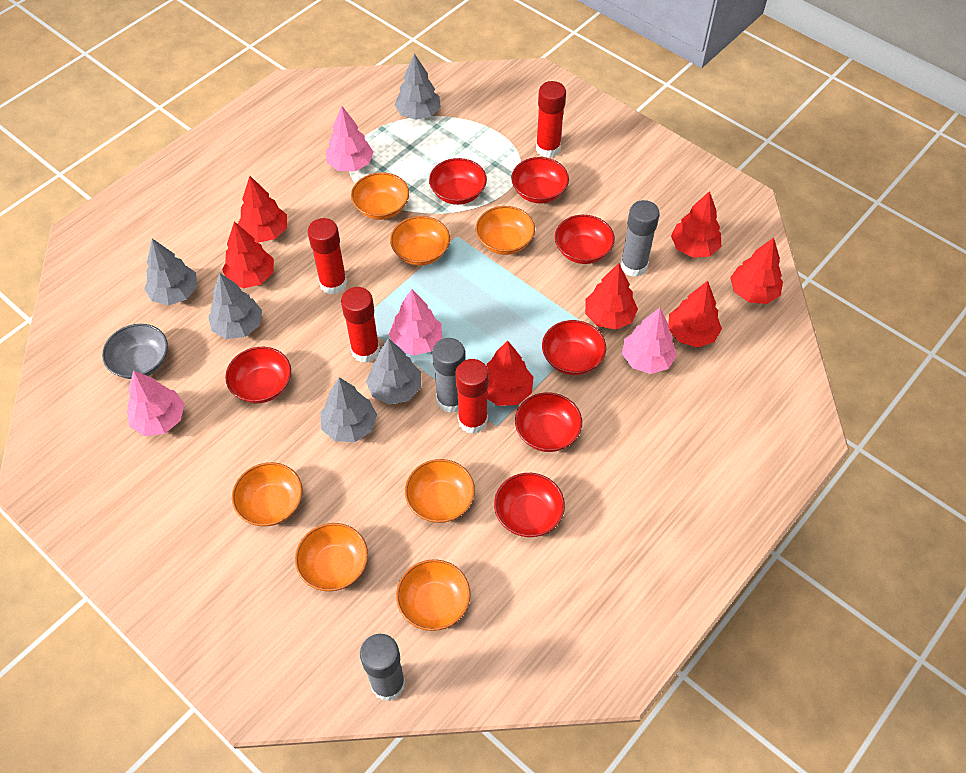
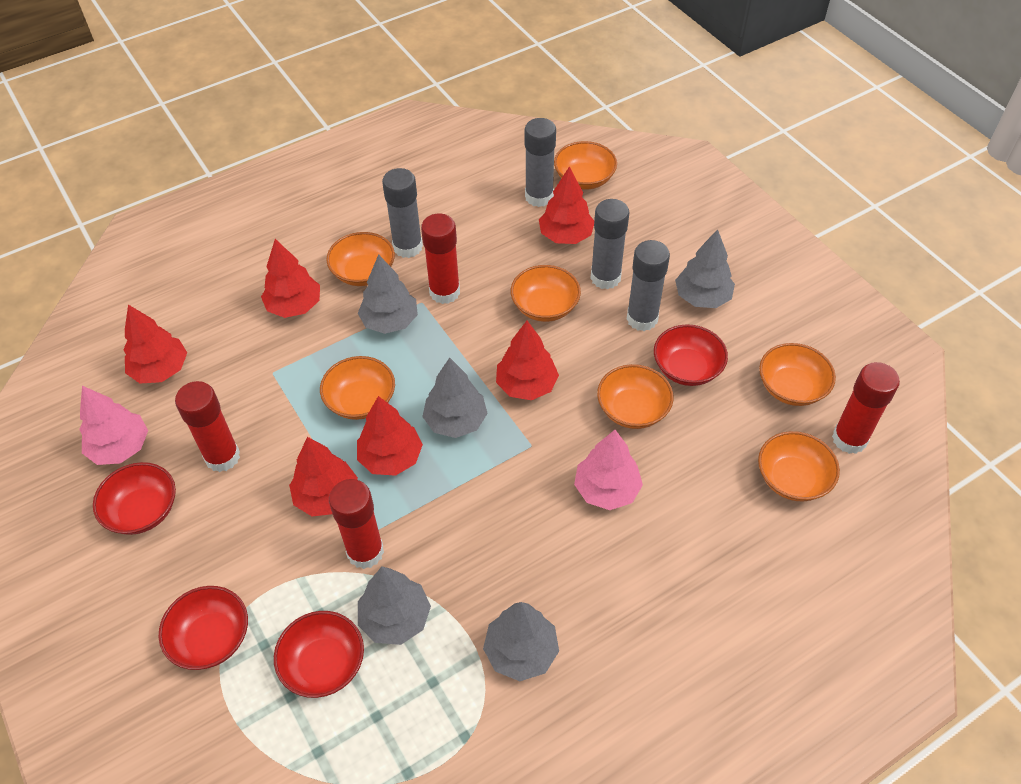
grey bowl: [102,324,168,379] = 1 -> none = 0
grey glue stick: [360,634,405,701] [432,338,465,413] [620,200,660,277] = 3 -> [382,168,423,258] [525,118,556,207] [590,199,629,290] [626,240,670,331] = 4
pink tree: [127,370,184,436] [326,106,374,171] [389,289,442,356] [622,308,677,374] = 4 -> [79,386,148,465] [574,430,643,510] = 2
red bowl: [225,347,291,403] [429,158,487,205] [494,473,565,537] [511,157,569,203] [515,392,582,452] [542,320,606,375] [555,215,615,264] = 7 -> [93,462,176,535] [159,586,248,670] [274,611,364,698] [654,324,728,386] = 4
red tree: [222,221,274,288] [238,176,287,243] [486,340,533,406] [585,263,638,330] [668,281,722,348] [671,191,721,258] [730,238,783,304] = 7 -> [123,305,187,383] [261,239,320,318] [289,437,358,516] [357,396,423,476] [496,321,559,400] [539,166,594,244] = 6

